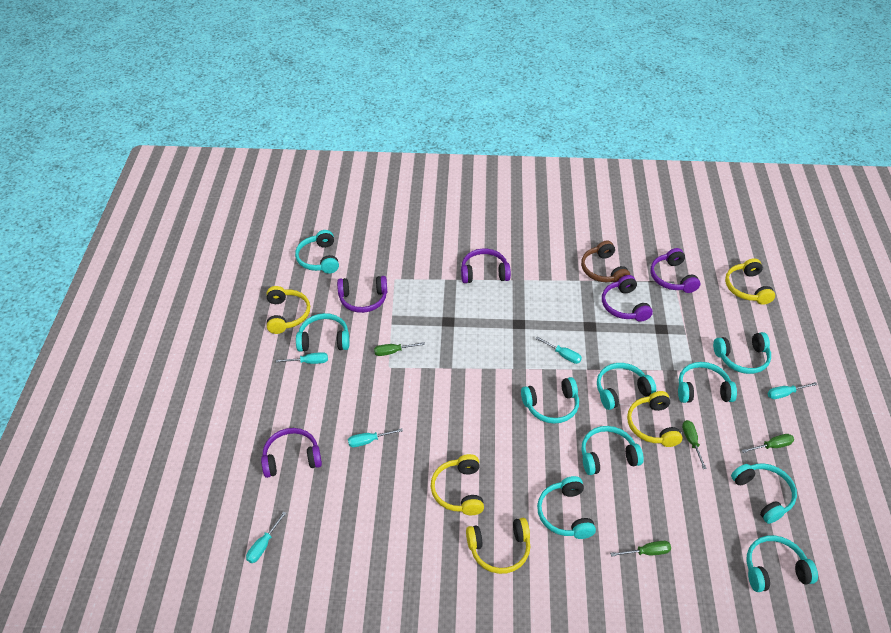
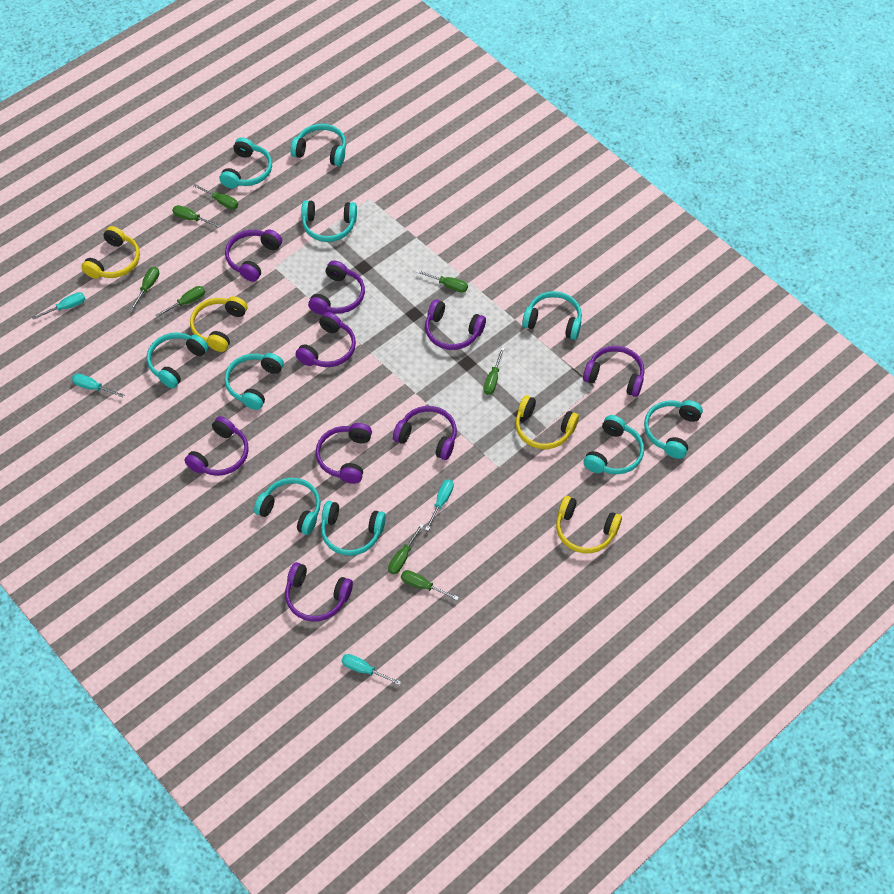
brown headphones: [581,241,630,282] = 1 -> none = 0
green screwdriver: [374,342,425,356] [610,541,671,557] [682,420,707,469] [742,434,794,453] = 4 -> [130,267,159,310] [156,286,205,317] [172,205,221,227] [193,184,238,209] [388,524,424,574] [401,570,459,600] [416,270,468,293] [484,347,505,395] = 8
purple headphones: [261,428,322,478] [337,276,387,313] [461,248,511,283] [602,275,653,322] [651,248,700,293] = 5 -> [184,416,249,476] [225,229,282,282] [285,562,353,622] [296,312,356,367] [308,260,365,315] [316,423,372,484] [393,406,457,460] [425,299,486,350] [583,346,644,397] = 9
turquoise screwdriver: [246,512,286,563] [276,352,328,364] [348,428,403,447] [535,337,582,364] [767,382,818,399] = 5 -> [32,292,85,320] [72,374,124,398] [341,654,401,685] [425,479,454,531] = 4
yellow headphones: [267,286,310,334] [431,454,484,515] [466,518,530,574] [627,391,683,447] [725,258,775,305] = 5 -> [81,226,140,279] [190,296,248,352] [516,395,579,449] [556,496,622,553] = 4

